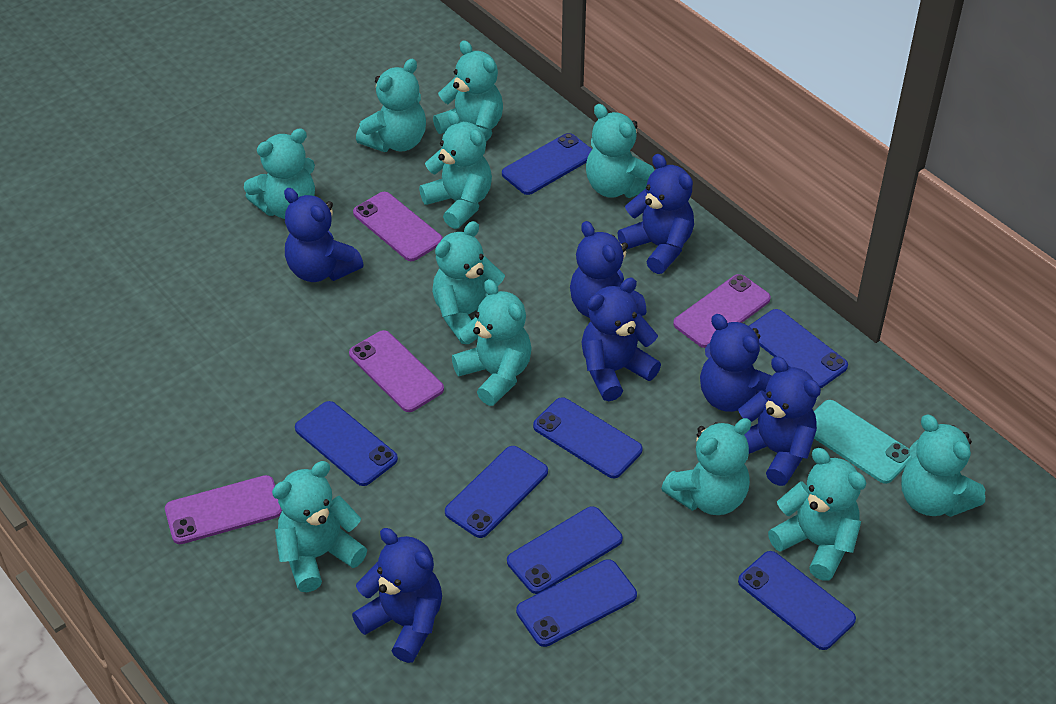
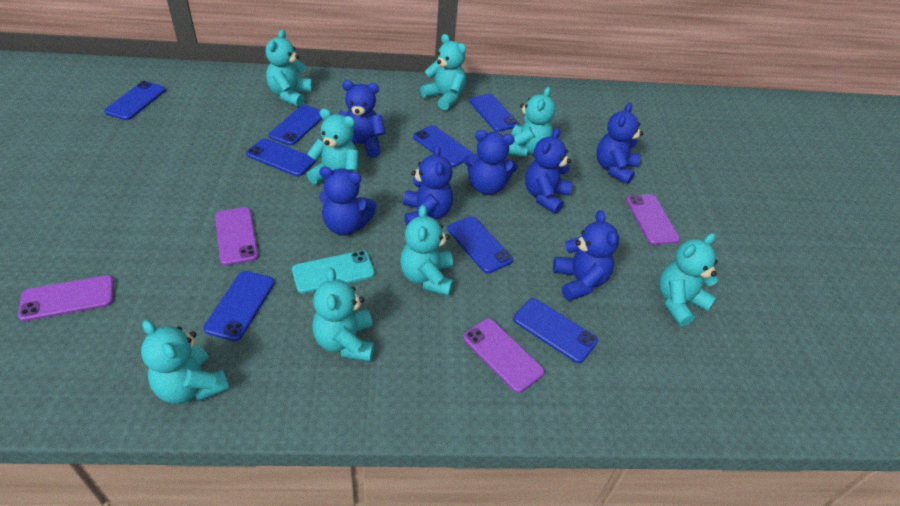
turquoise teddy bear: [244,128,315,219] [272,461,367,592] [356,58,426,152] [419,111,492,229] [432,221,505,344] [433,40,503,141] [452,279,532,406] [586,104,654,198] [661,418,751,515] [768,448,866,581] [901,414,985,517] = 11 -> [141,320,229,404] [266,29,312,107] [307,108,359,184] [312,267,374,361] [400,205,453,296] [420,34,466,110] [508,87,555,157] [659,233,718,326] = 8

